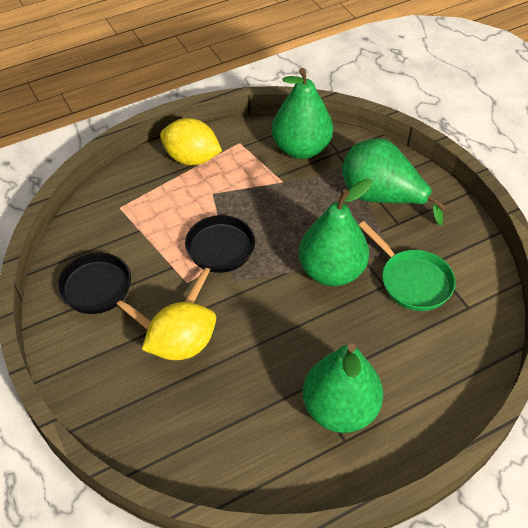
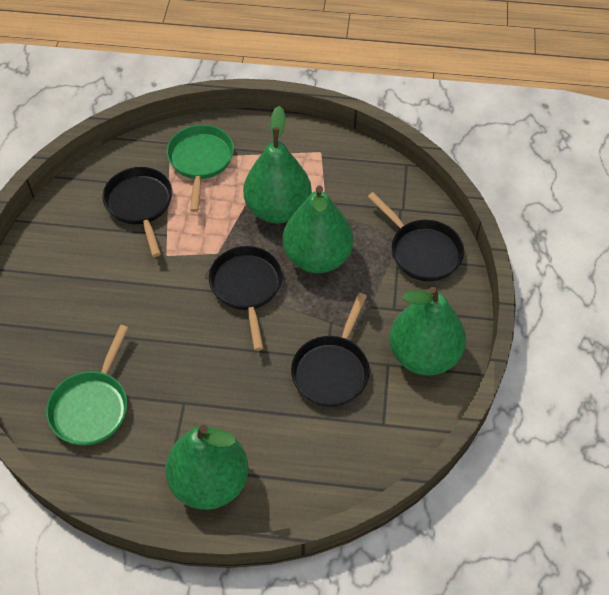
black pan: [58,252,151,330] [185,215,255,303] = 2 -> [102,167,172,257] [209,246,283,351] [291,293,370,407] [367,192,464,281] = 4
green pan: [359,221,456,311] = 1 -> [46,325,129,446] [167,125,234,212] = 2
yellow lemon: [142,302,216,360] [160,118,222,165] = 2 -> none = 0

